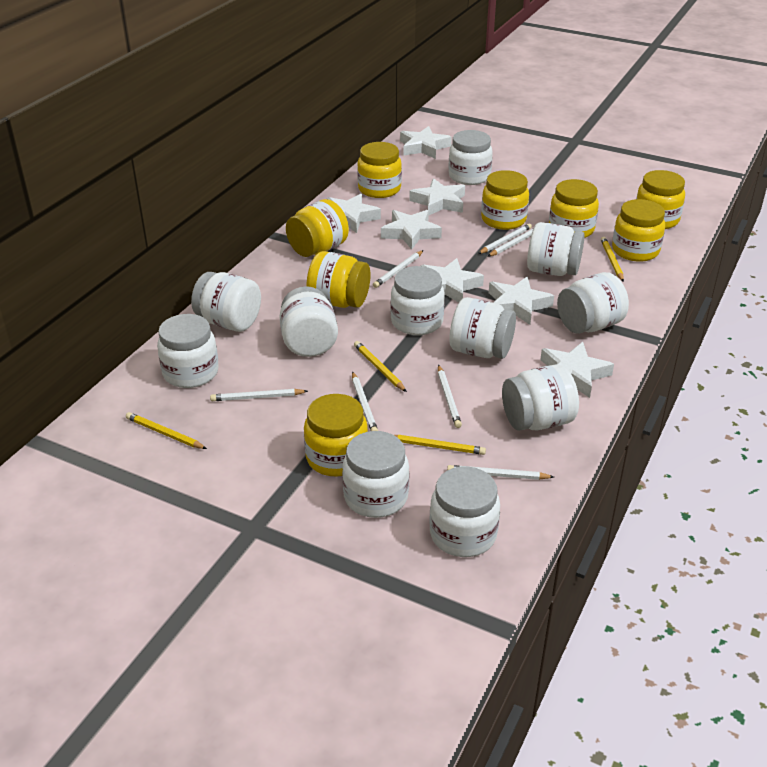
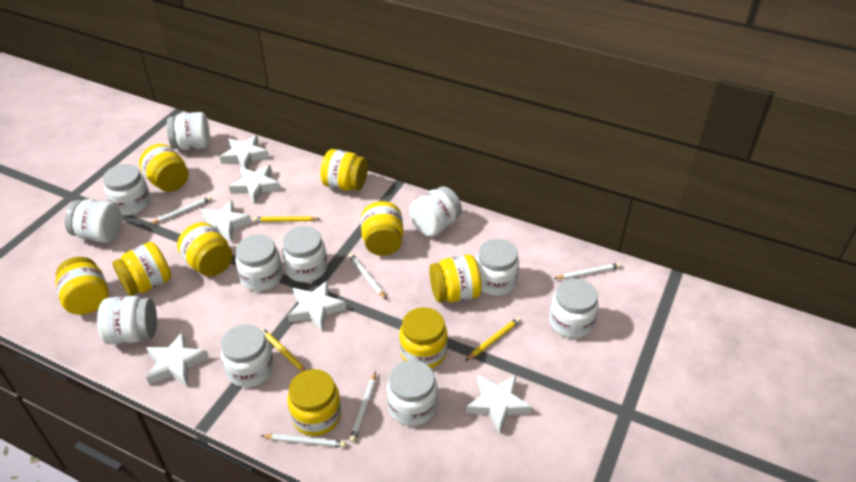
white pencil: [210,389,308,401] [352,371,378,431] [373,250,424,288] [438,365,462,428] [447,465,554,480] [478,223,532,254] [487,228,534,257] = 7 -> [150,196,212,224] [261,434,346,447] [349,253,386,299] [350,372,376,442] [553,263,621,279] = 5
white star: [327,194,381,233] [381,210,442,250] [400,126,452,159] [409,178,465,215] [421,258,484,302] [489,276,554,325] [540,342,614,398] = 7 -> [146,331,209,387] [201,200,252,242] [220,135,269,169] [229,165,280,203] [288,281,346,331] [466,375,532,434] = 6
yellow jar: [286,199,349,257] [304,394,368,476] [307,251,370,308] [357,142,402,198] [481,170,529,230] [549,179,599,238] [612,199,665,262] [636,170,685,229] = 8 -> [55,257,109,315] [112,242,171,296] [139,144,189,192] [177,222,233,277] [287,369,341,436] [320,149,368,191] [361,201,404,256] [399,307,448,368] [429,255,482,303] = 9
yellow pencil: [126,412,207,449] [354,341,407,392] [395,435,486,455] [601,237,624,282] = 4 -> [253,216,320,222] [261,328,306,372] [465,317,521,361] = 3

